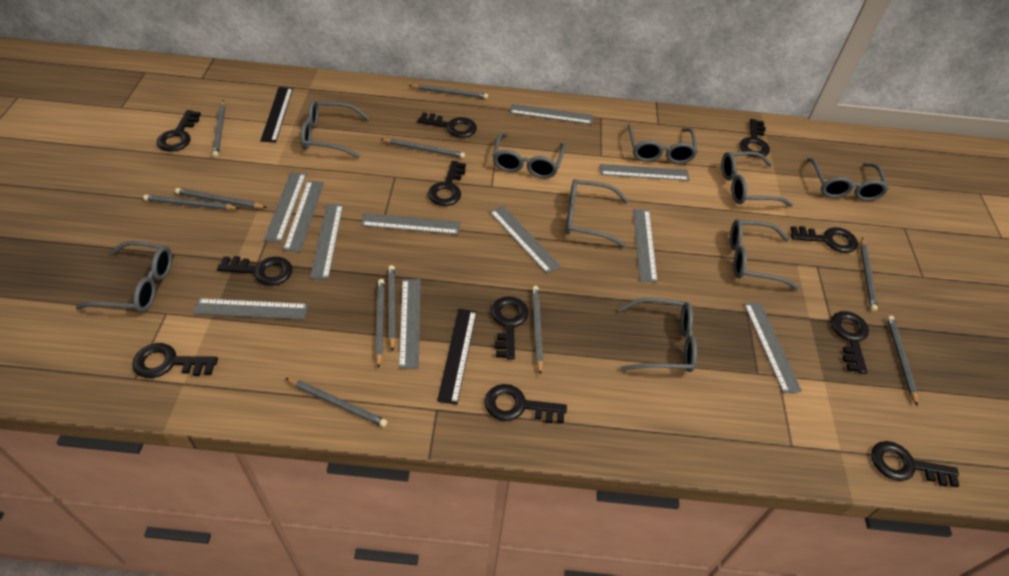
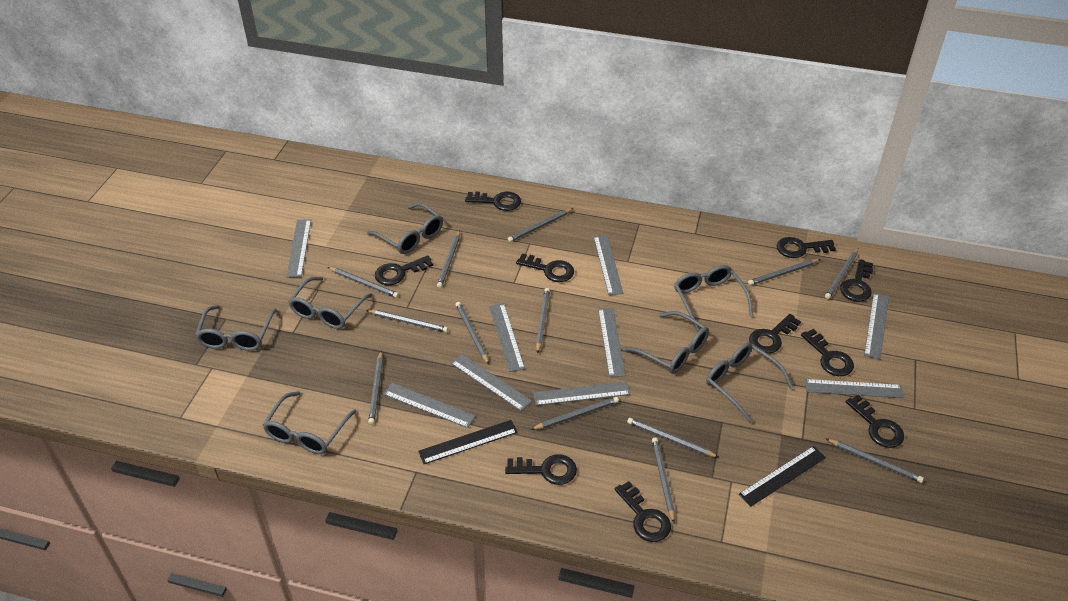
black key: [132,343,218,378] [157,110,201,151] [217,256,292,286] [418,112,477,138] [428,161,466,206] [485,384,567,423] [491,296,528,360] [740,119,770,158] [790,226,858,253] [831,311,869,374] [871,441,960,487] = 11 -> [375,255,433,285] [465,192,521,211] [505,454,577,485] [516,254,574,282] [615,481,671,542] [749,314,801,354] [777,237,836,258] [801,329,854,376] [840,259,873,302] [846,395,904,448] = 10
grey glasses: [76,241,172,313] [301,100,370,158] [493,132,566,178] [566,179,629,248] [618,298,697,372] [628,124,698,164] [721,151,793,207] [730,219,799,290] [807,158,889,201] = 9 -> [195,305,277,351] [263,391,357,454] [288,277,373,329] [367,203,443,254] [624,311,709,374] [674,265,753,331] [706,342,793,423] = 7
grey pencil: [143,195,239,210] [175,188,267,208] [212,100,225,157] [285,378,388,427] [375,279,385,368] [381,139,465,158] [388,265,396,352] [409,84,488,99] [532,286,543,375] [860,238,878,311] [887,315,918,406] = 11 -> [328,267,399,298] [366,310,448,332] [368,351,383,425] [437,230,460,288] [456,302,489,364] [508,208,573,242] [531,397,619,430] [536,288,550,354] [627,418,719,458] [652,437,675,523] [748,259,820,285] [825,248,858,299] [826,439,924,483] = 13
grey ruler: [193,298,308,320] [264,172,306,242] [283,181,324,252] [310,204,343,279] [361,213,461,235] [399,279,421,369] [489,206,561,274] [509,104,593,125] [600,164,689,181] [633,209,658,283] [744,302,802,394] = 11 -> [287,219,311,277] [383,383,476,428] [451,354,532,411] [489,303,525,372] [533,382,631,406] [594,235,623,295] [598,308,625,377] [805,379,904,398] [864,293,889,359] = 9

